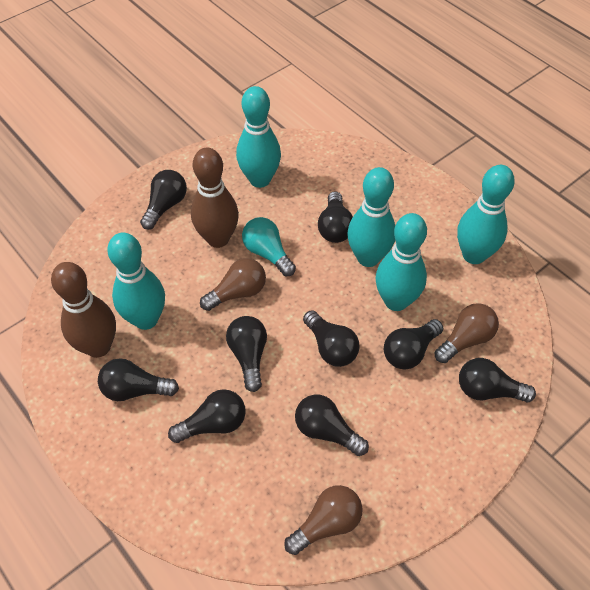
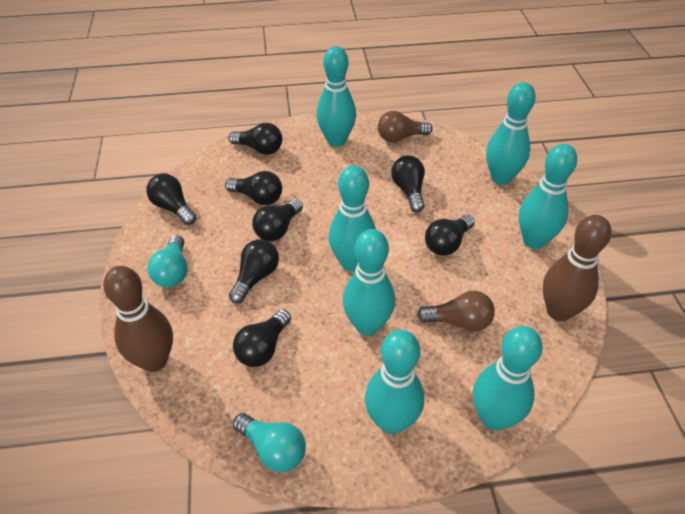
black light bulb: [98,358,179,401] [140,170,187,230] [168,389,246,443] [226,316,267,392] [295,395,369,456] [303,310,359,367] [318,191,353,243] [384,319,444,370] [459,358,536,402] = 9 -> [146,173,197,225] [225,171,282,205] [229,123,282,155] [229,239,279,304] [233,309,291,367] [252,199,303,241] [391,156,425,212] [425,215,475,256] = 8
brown light bulb: [200,258,266,311] [284,485,362,555] [434,303,499,363] = 3 -> [378,111,433,142] [417,291,495,332] = 2
turquoise bowling pin: [107,233,165,330] [236,86,281,188] [347,167,395,267] [376,213,427,311] [457,165,515,264] = 5 -> [316,46,356,147] [328,166,376,271] [343,229,395,336] [365,330,424,434] [473,326,543,430] [486,82,536,185] [519,144,577,249] = 7
turquoise light bulb: [242,217,296,276] = 1 -> [147,235,187,287] [233,413,306,472] = 2

